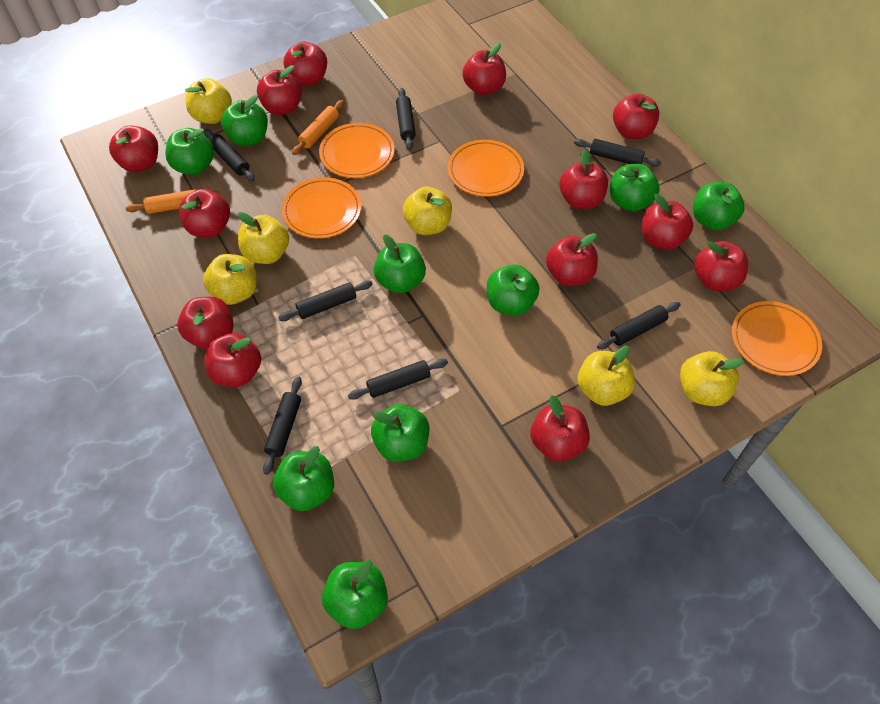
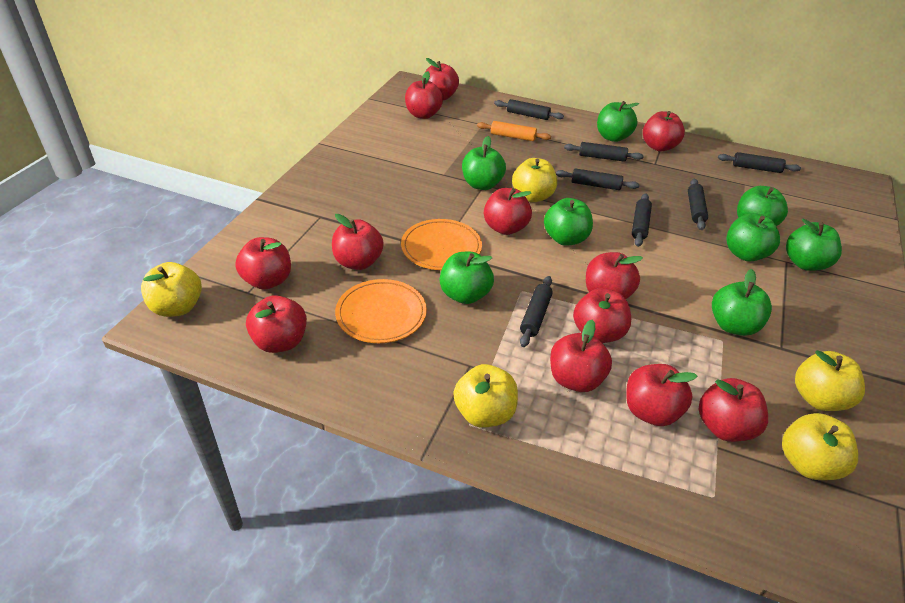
green apple: [165,128,214,175] [221,94,268,146] [273,446,334,511] [322,559,388,629] [371,404,429,462] [374,235,426,293] [487,264,539,316] [610,164,659,212] [693,182,744,230] = 9 -> [440,252,494,304] [462,136,506,190] [544,198,593,246] [597,101,640,142] [712,269,772,336] [726,213,780,262] [737,186,788,226] [786,218,842,271] = 8
orange plate: [282,178,361,238] [319,123,395,178] [448,140,524,197] [732,301,822,376] = 4 -> [335,279,427,343] [401,219,482,270] = 2
orange rolling pin: [126,189,220,214] [292,100,344,155] = 2 -> [477,121,551,141] = 1
red apple: [109,125,158,172] [177,297,234,349] [179,189,230,237] [205,333,261,387] [257,65,302,115] [284,42,327,86] [462,43,506,95] [530,395,590,462] [546,233,598,286] [559,150,608,209] [613,93,659,139] [642,194,693,250] [694,241,748,291] = 13 -> [235,237,291,290] [246,295,307,353] [332,214,384,270] [405,71,443,119] [425,58,459,100] [484,188,532,235] [550,320,612,392] [573,288,631,343] [586,252,643,299] [626,364,697,426] [643,111,685,151] [699,378,768,442] = 12
yellow apple: [185,78,232,124] [203,254,257,305] [238,212,289,264] [403,187,452,235] [578,346,635,406] [680,351,744,406] = 6 -> [141,262,202,317] [454,364,518,428] [512,158,557,202] [782,413,858,480] [795,350,865,411] = 5

